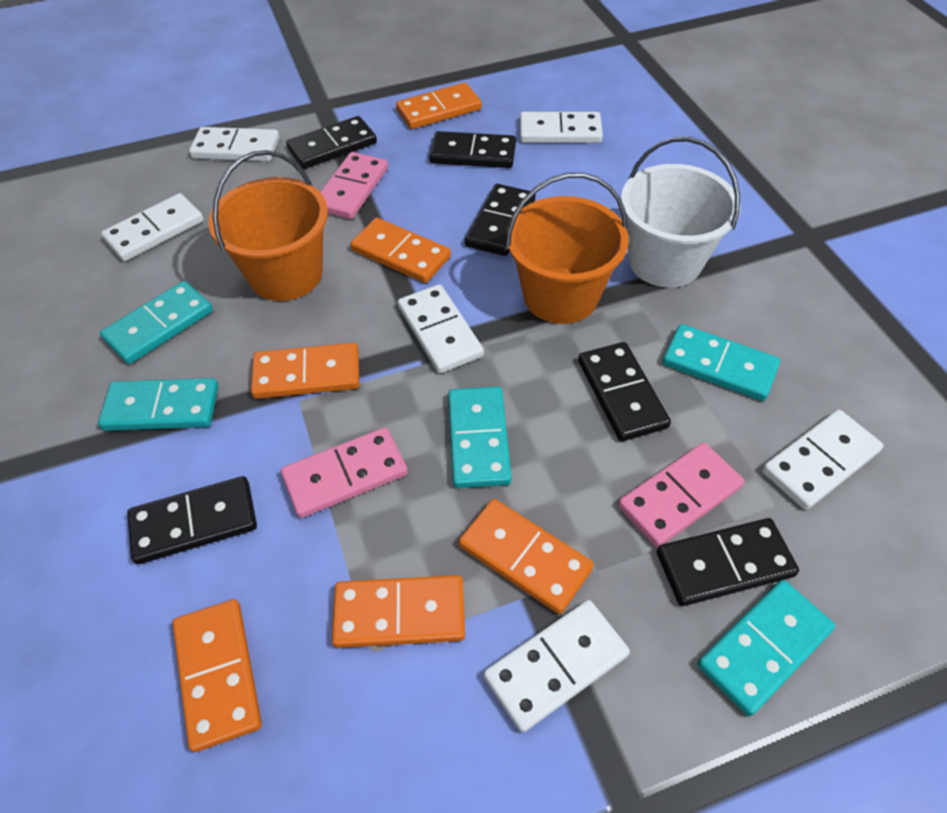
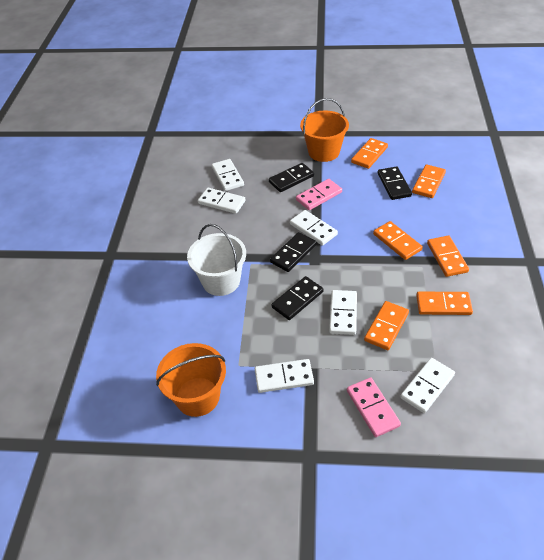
black domino: [127,476,257,564] [286,116,377,169] [429,131,516,168] [465,184,536,256] [578,342,671,441] [657,518,799,606] = 6 -> [269,163,314,192] [270,232,317,272] [271,276,323,320] [378,166,412,200] = 4
pink domino: [281,427,408,518] [320,152,388,219] [618,443,744,548] = 3 -> [296,179,342,210] [347,377,401,437] = 2
turquoise domino: [98,378,218,431] [100,281,213,364] [448,387,511,488] [662,324,780,401] [697,580,835,716] = 5 -> none = 0

